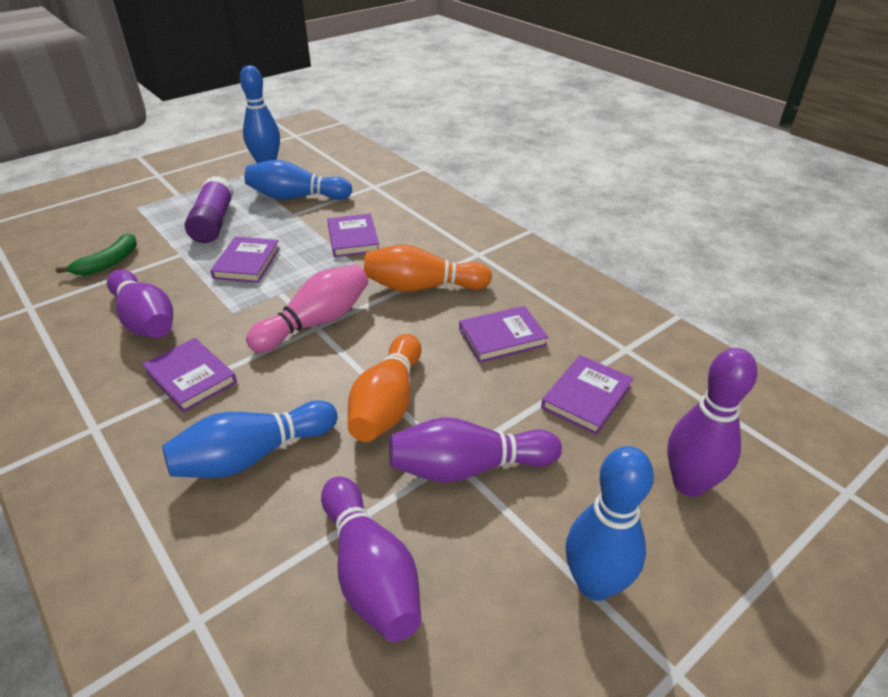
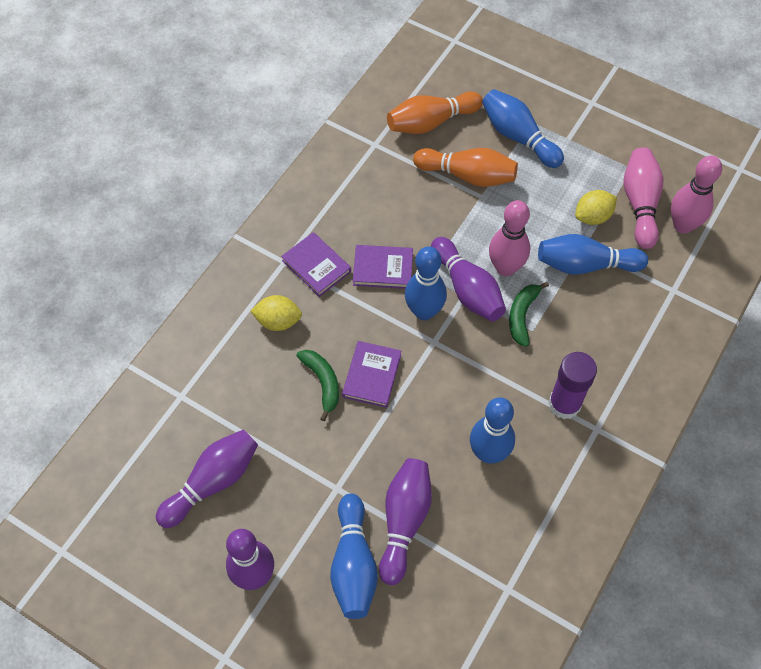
blue bowling pin: [162,400,338,478] [240,65,280,163] [244,160,352,200] [565,446,654,601] = 4 -> [330,494,378,619] [405,246,447,320] [470,397,515,464] [482,89,564,168] [538,234,648,274] = 5
green banana: [56,233,137,275] = 1 -> [296,350,339,421] [509,282,549,347] = 2
pink bowling pin: [246,264,369,353] = 1 -> [489,200,530,276] [623,147,663,249] [671,156,722,234] = 3
purple book: [142,338,237,412] [210,237,280,283] [327,214,379,257] [459,306,548,363] [541,355,633,435] = 5 -> [281,232,351,297] [342,341,401,408] [353,245,413,289] = 3
yellow lemon: none = 0 -> [251,295,302,331] [575,190,617,225] = 2

